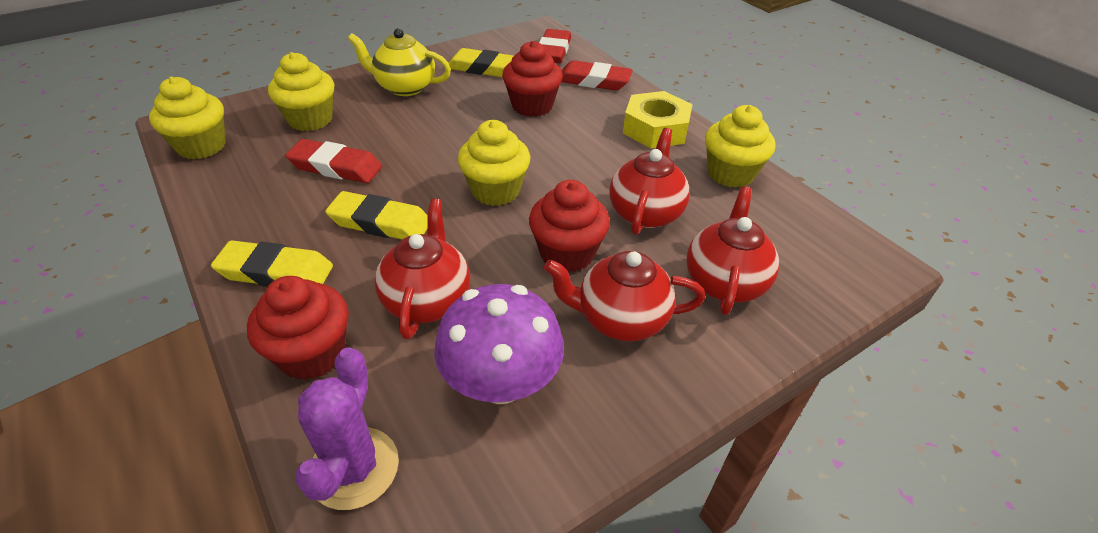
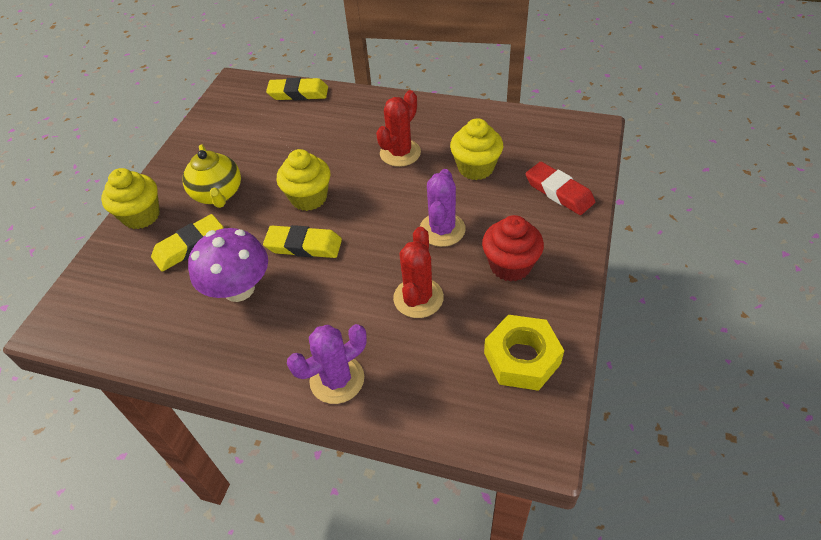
purple cactus: [295,347,399,510] = 1 -> [287,324,367,404] [420,169,466,247] = 2
red cactus: none = 0 -> [376,90,421,167] [393,227,444,318] = 2
red cupcake: [247,276,349,380] [502,41,563,117] [529,180,610,272] = 3 -> [482,215,544,282] = 1
red eraser: [285,139,382,183] [539,29,571,63] [561,60,633,91] = 3 -> [526,162,595,215] = 1
red teapot: [375,199,470,339] [544,251,705,341] [609,128,690,235] [687,186,779,315] = 4 -> none = 0
yellow cupcake: [149,77,226,160] [268,52,334,131] [458,120,530,206] [705,105,775,188] = 4 -> [101,168,160,229] [276,149,330,211] [450,118,503,180] = 3

